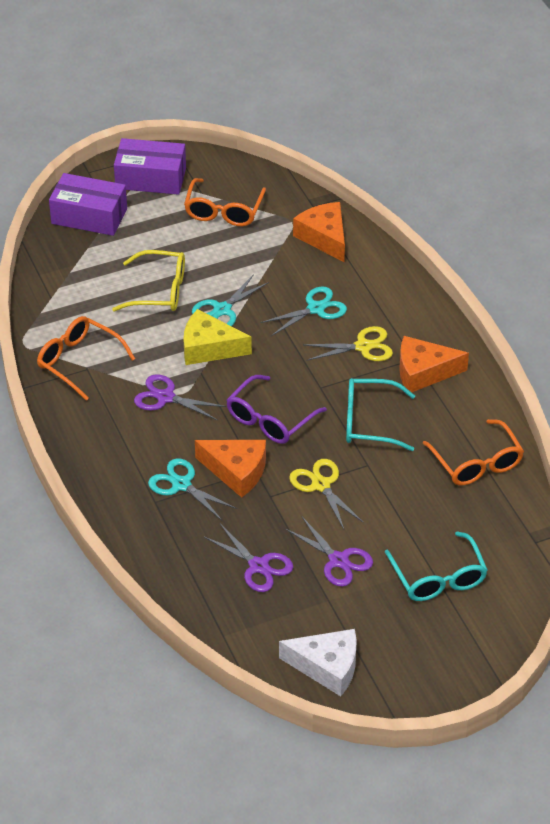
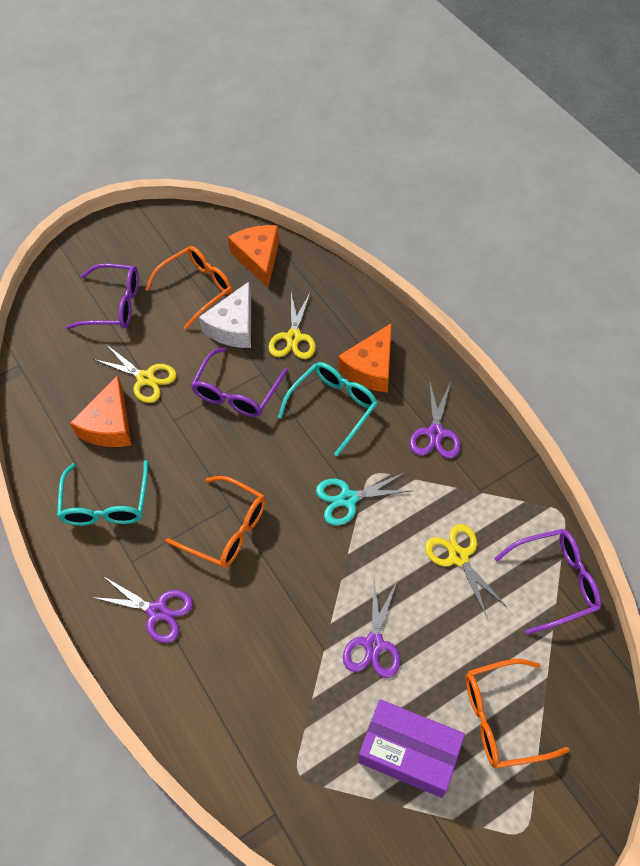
purple box: [49,173,127,236] [114,138,186,195] = 2 -> [359,699,465,798] = 1
purple glasses: [227,375,327,444] = 1 -> [65,263,139,329] [191,347,288,417] [494,529,601,635] = 3
turquoise scissors: [148,458,237,520] [192,274,269,326] [260,286,347,336] = 3 -> [316,472,414,526] = 1
yellow cheese: [183,309,252,365] = 1 -> none = 0
yellow glasses: [112,250,185,312] = 1 -> none = 0
yellow scissors: [289,459,364,529] [303,326,393,361] = 2 -> [93,345,177,403] [268,291,316,359] [425,524,507,617] = 3

